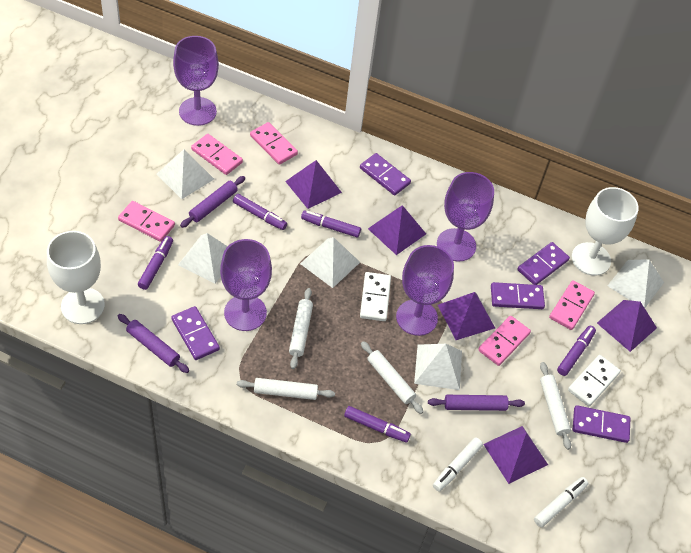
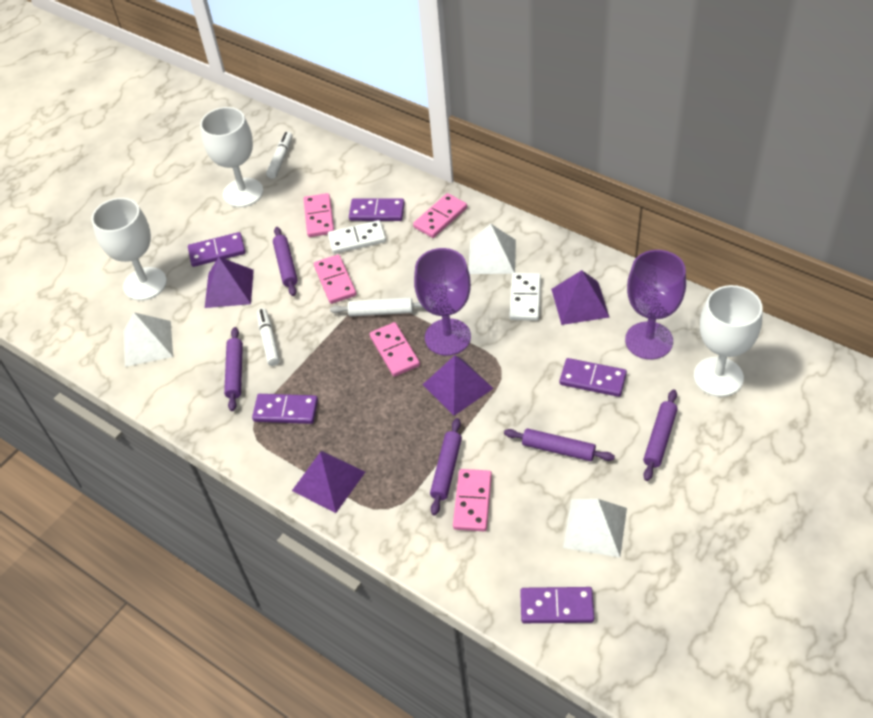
purple goblet: [173,36,219,126] [220,239,272,331] [396,245,454,336] [437,172,494,261] = 4 -> [414,248,471,356] [625,250,686,360] = 2
purple marker: [138,236,173,290] [233,194,287,230] [301,211,361,238] [344,406,411,442] [557,326,596,376] = 5 -> none = 0
purple pyramid: [285,160,342,209] [368,205,426,255] [438,292,495,340] [483,426,548,484] [597,300,657,352] = 5 -> [205,257,254,308] [292,451,365,513] [422,355,494,416] [551,270,609,325] = 4
purple rolling pin: [118,314,189,373] [180,176,245,228] [428,395,525,411] = 3 -> [224,327,243,411] [273,227,298,296] [430,418,462,515] [504,428,615,461] [643,389,678,481] = 5
white goblet: [47,231,105,324] [572,187,639,276] = 2 -> [91,198,167,301] [200,107,263,207] [694,285,763,397] = 3
white pyramid: [157,149,214,199] [178,233,228,284] [300,237,360,288] [414,344,462,390] [607,260,664,308] = 5 -> [124,312,173,367] [468,224,516,274] [563,499,627,557] = 3
white rolling pin: [237,378,335,400] [289,288,313,369] [361,341,423,414] [540,362,571,450] = 4 -> [330,297,423,316] = 1

